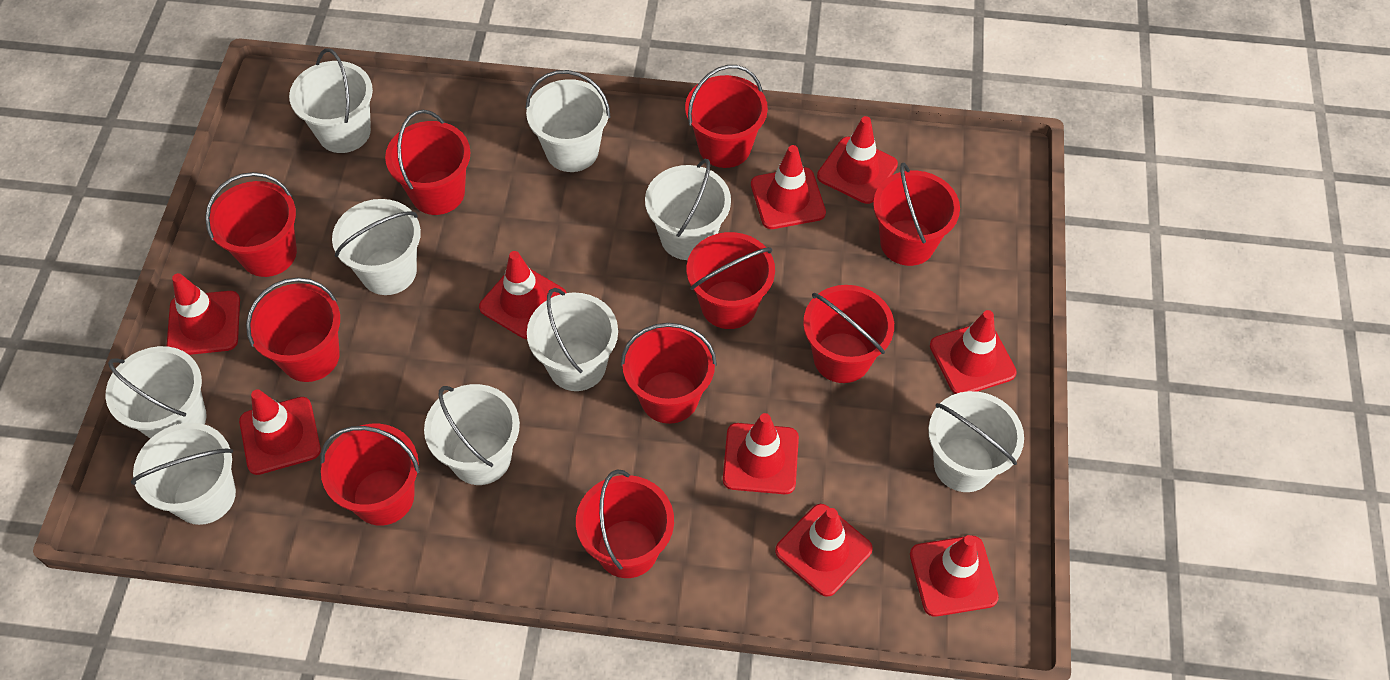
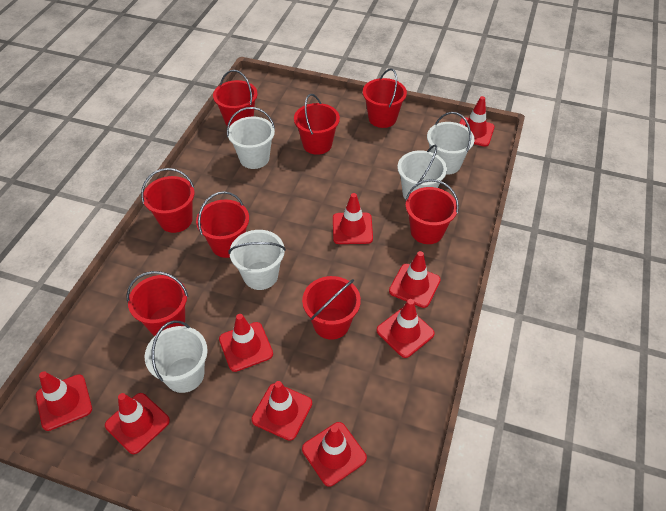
red bucket: [205,172,297,277] [246,278,340,382] [320,424,420,525] [385,110,471,215] [576,470,674,578] [621,323,717,424] [685,65,768,168] [687,232,775,329] [803,285,894,383] [873,163,960,266] = 10 -> [126,271,188,336] [141,168,194,233] [196,191,249,258] [213,70,258,127] [294,94,340,155] [302,276,361,340] [363,68,407,128] [406,179,459,244] = 8
white bucket: [106,346,206,439] [131,423,236,525] [289,48,373,153] [332,199,421,295] [424,384,520,485] [526,70,610,172] [527,288,618,391] [645,159,731,260] [928,391,1024,492] = 9 -> [145,321,208,393] [227,107,275,169] [228,230,286,290] [397,145,447,200] [427,112,475,175] = 5

